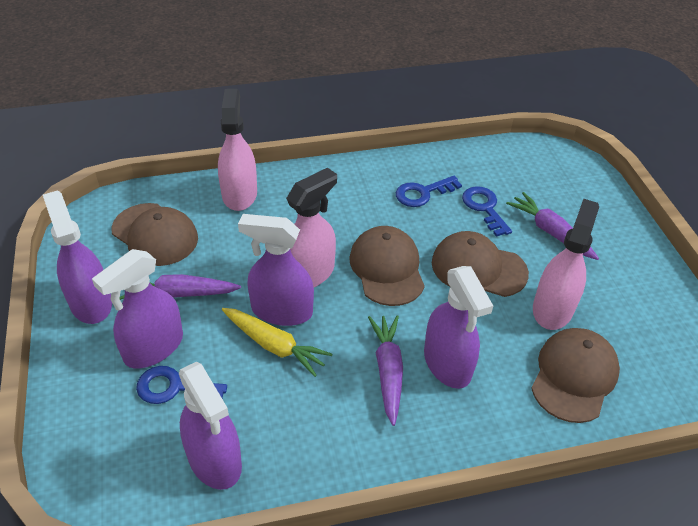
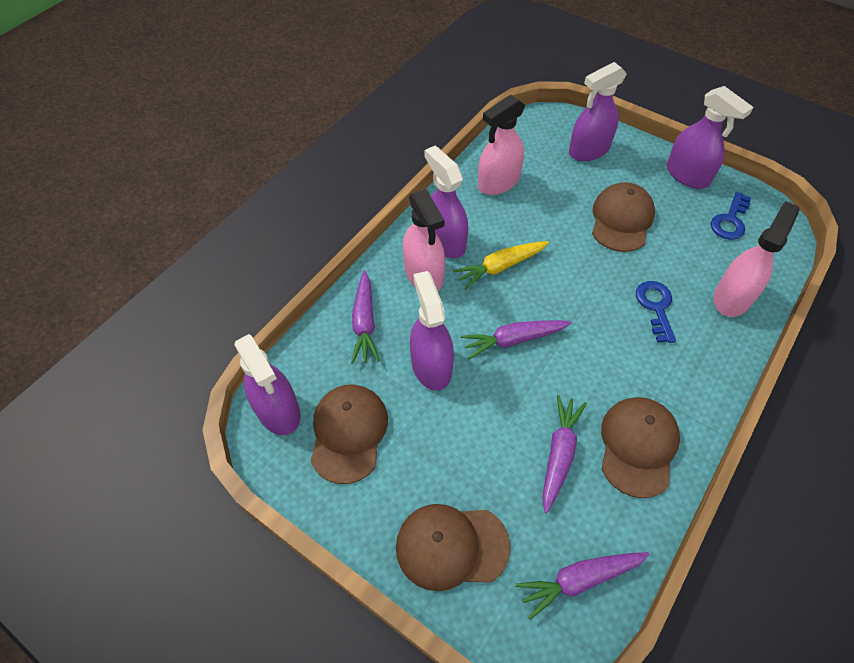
blue key: [136,366,227,404] [396,176,462,207] [462,186,512,237] = 3 -> [636,281,676,343] [711,192,751,240] = 2
purple carrot: [119,274,241,300] [368,315,403,426] [506,192,599,260] = 3 -> [351,270,380,364] [461,320,571,359] [516,552,649,620] [542,395,587,513] = 4

